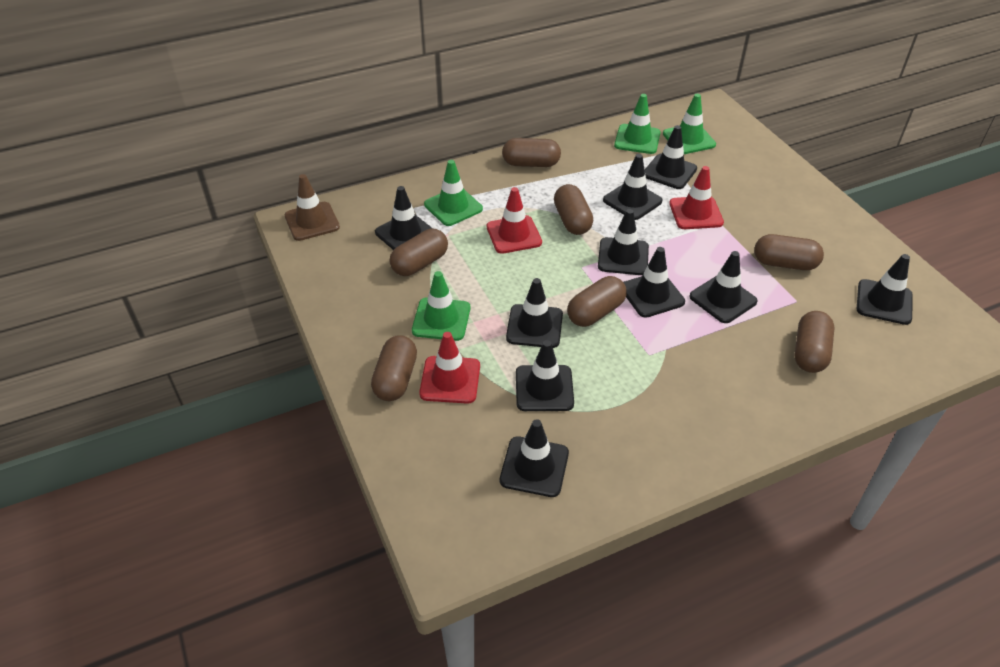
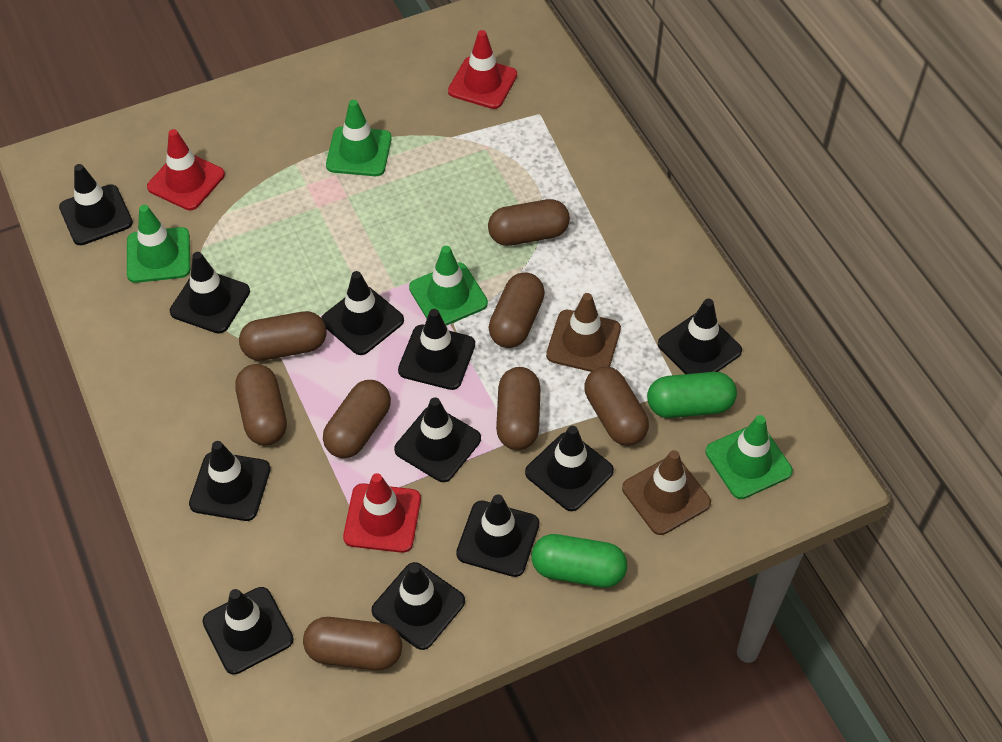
black traffic cone: [375,186,433,250] [500,419,569,497] [506,278,563,348] [516,340,574,411] [598,209,649,275] [603,154,663,220] [623,247,685,318] [645,125,697,189] [689,251,758,323] [857,254,912,325] = 10 -> [59,164,133,245] [170,252,250,334] [189,441,271,521] [202,587,293,674] [321,271,404,355] [371,562,465,650] [394,397,481,482] [398,309,475,390] [456,494,539,577] [525,426,614,511] [658,298,742,374] = 11
brown capsule: [371,335,417,401] [390,229,448,276] [502,138,561,167] [554,184,593,235] [567,276,627,327] [754,234,824,270] [794,311,834,373] = 7 -> [235,364,287,446] [239,311,327,361] [303,617,402,670] [323,380,391,458] [488,199,570,246] [489,273,545,348] [496,367,540,450] [585,366,649,446] = 8
brown traffic cone: [285,174,340,241] = 1 -> [546,293,621,372] [622,450,711,535] = 2
green capsule: none = 0 -> [532,534,627,587] [647,372,737,418] = 2

